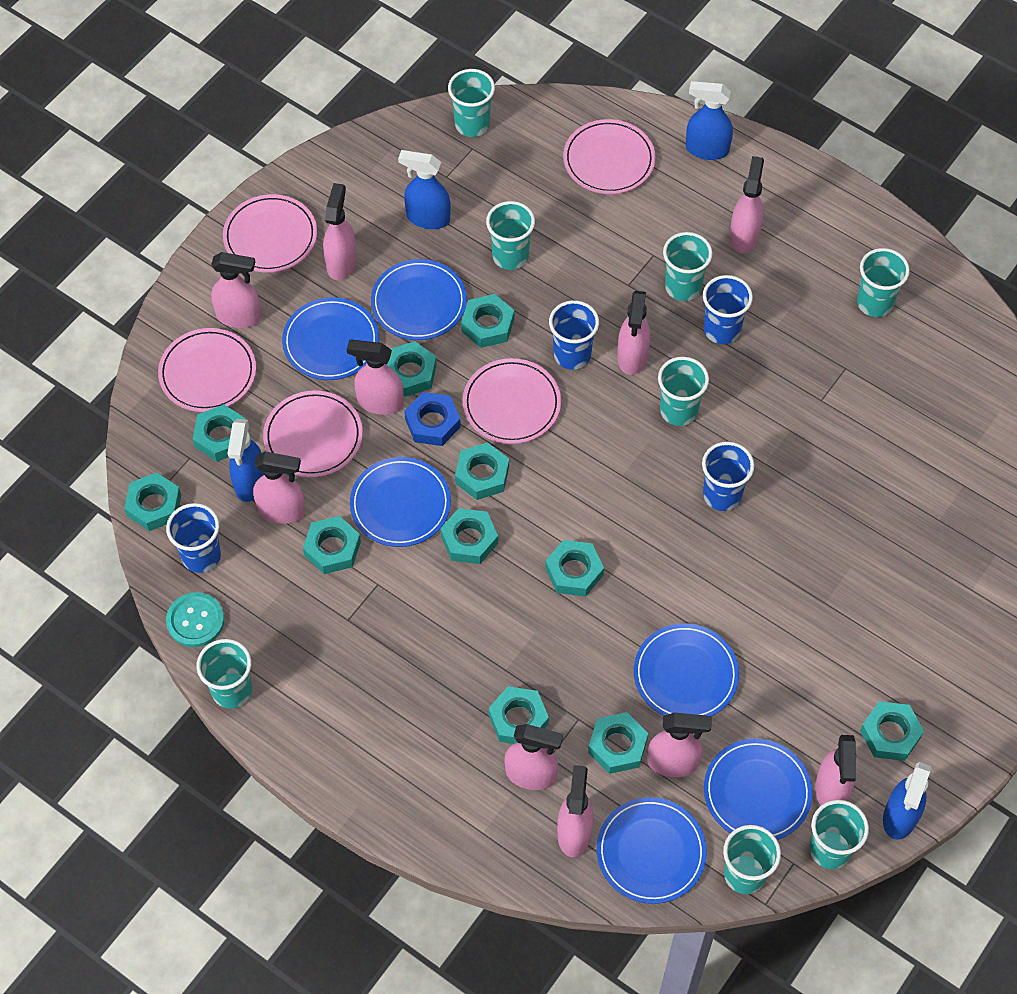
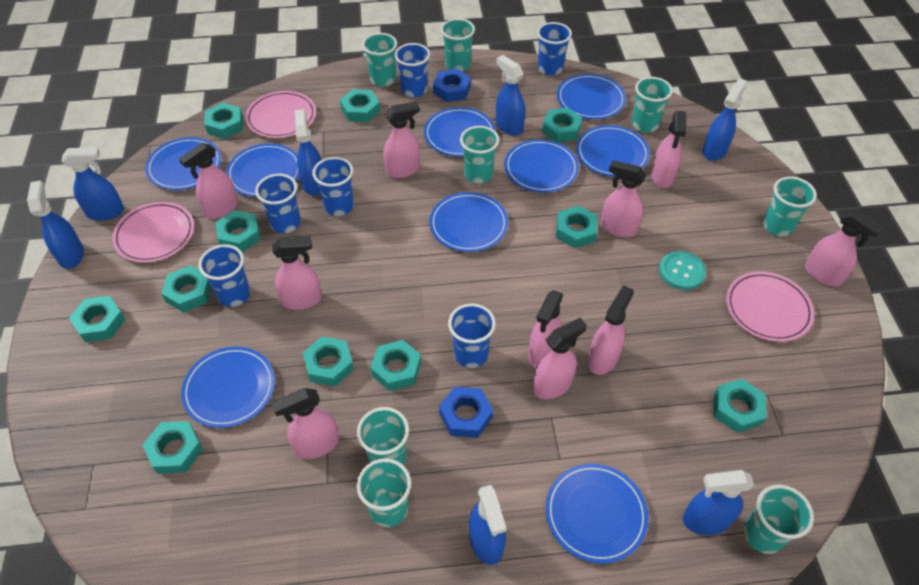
blue cup: [166,503,221,573] [549,300,599,370] [702,442,754,511] [703,275,753,344] = 4 -> [199,244,250,307] [255,174,301,233] [312,157,354,216] [395,43,430,98] [448,304,496,368] [537,22,572,76] = 6
blue nut: [404,392,461,446] = 1 -> [433,69,471,102] [439,387,493,438] = 2
blue plate: [282,297,379,380] [350,457,451,547] [371,259,467,340] [597,797,707,904] [634,624,739,716] [704,739,813,840] = 6 -> [145,137,221,190] [181,347,275,428] [226,143,299,197] [424,107,495,157] [429,192,508,252] [504,139,579,193] [546,464,649,564] [557,74,626,119] [576,125,650,177] = 9
blue spray bottle: [227,419,264,502] [398,150,451,229] [686,81,733,160] [883,762,931,840] = 4 -> [27,181,84,269] [62,147,124,221] [295,109,321,195] [469,485,507,565] [496,55,525,136] [683,470,754,535] [703,78,747,161] = 7
pink plate: [158,328,256,412] [223,194,317,273] [263,390,363,478] [463,358,561,444] [563,119,655,194] = 5 -> [112,202,194,263] [245,91,316,138] [726,271,814,342] = 3

